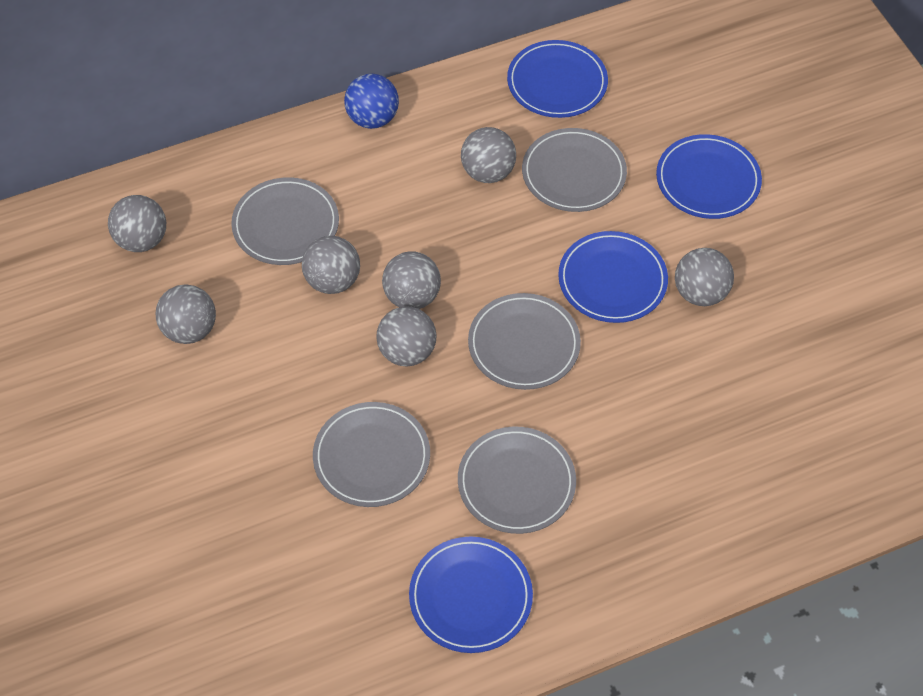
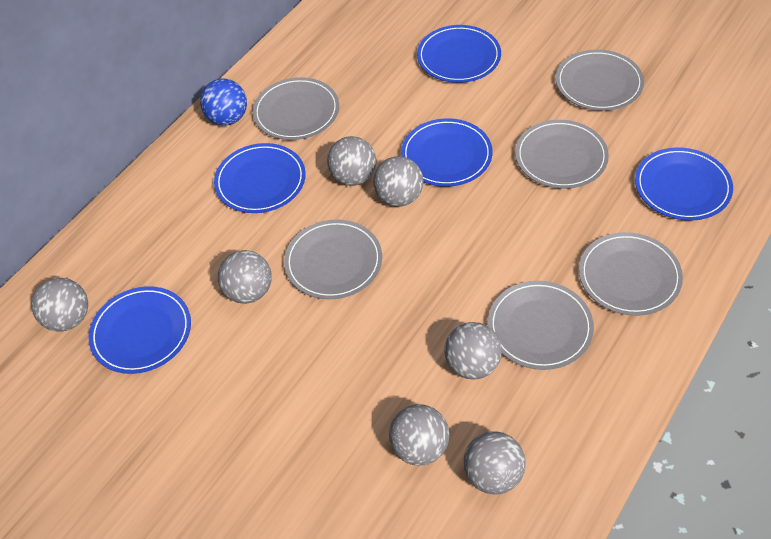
blue plate: [409,536,533,653] [507,40,608,118] [558,231,668,323] [656,134,762,219] = 4 -> [89,286,191,374] [214,143,306,213] [401,118,493,187] [417,25,501,83] [635,147,733,221] = 5
grey plate: [231,177,339,265] [313,402,430,507] [458,427,576,534] [468,293,581,390] [522,128,627,212] = 5 -> [253,77,339,140] [284,219,382,299] [488,281,594,370] [515,120,609,189] [556,50,644,111] [579,232,683,316] = 6

